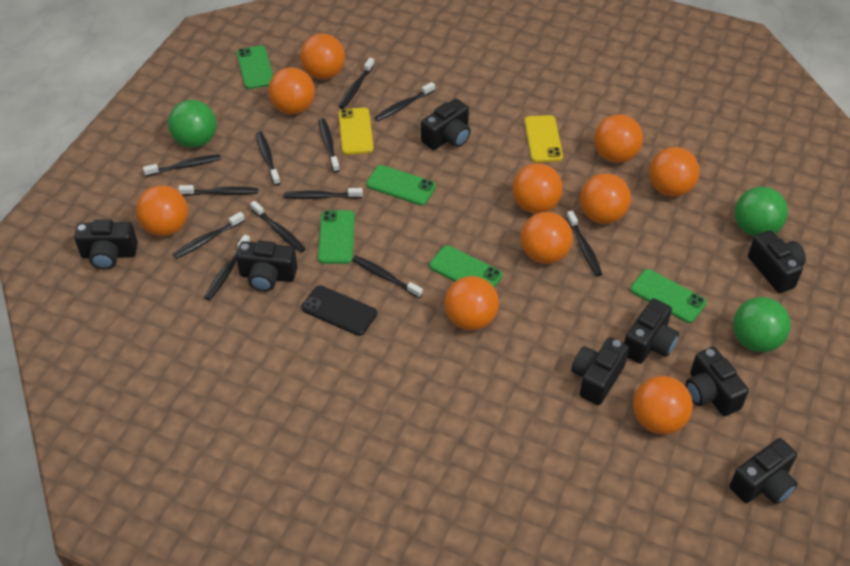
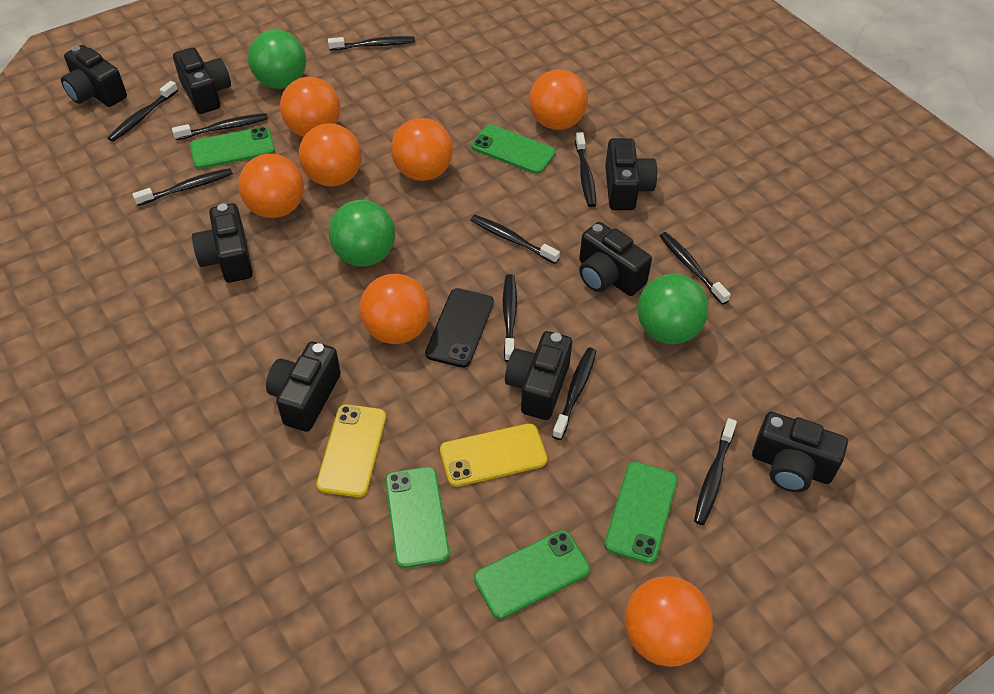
black toothbrush: [143,154,221,177] [173,212,245,259] [178,185,258,196] [204,235,251,300] [250,201,306,253] [256,131,280,186] [284,188,363,199] [319,118,340,173] [338,58,375,109] [352,256,423,298] [374,82,435,121] [566,211,602,276] = 12 -> [108,81,178,142] [132,168,233,206] [172,113,268,140] [328,36,415,51] [470,215,560,264] [503,274,517,362] [552,347,596,440] [575,132,596,207] [660,232,731,305] [694,418,737,525] = 10
orange ball: [136,185,188,236] [268,67,315,114] [300,34,345,80] [444,276,499,331] [512,163,563,214] [520,212,573,264] [580,173,631,224] [594,114,643,163] [633,376,693,434] [649,147,700,197] = 10 -> [238,154,304,218] [280,77,341,137] [299,123,362,186] [359,274,430,344] [391,118,453,181] [529,69,588,130] [624,576,713,667] = 7

